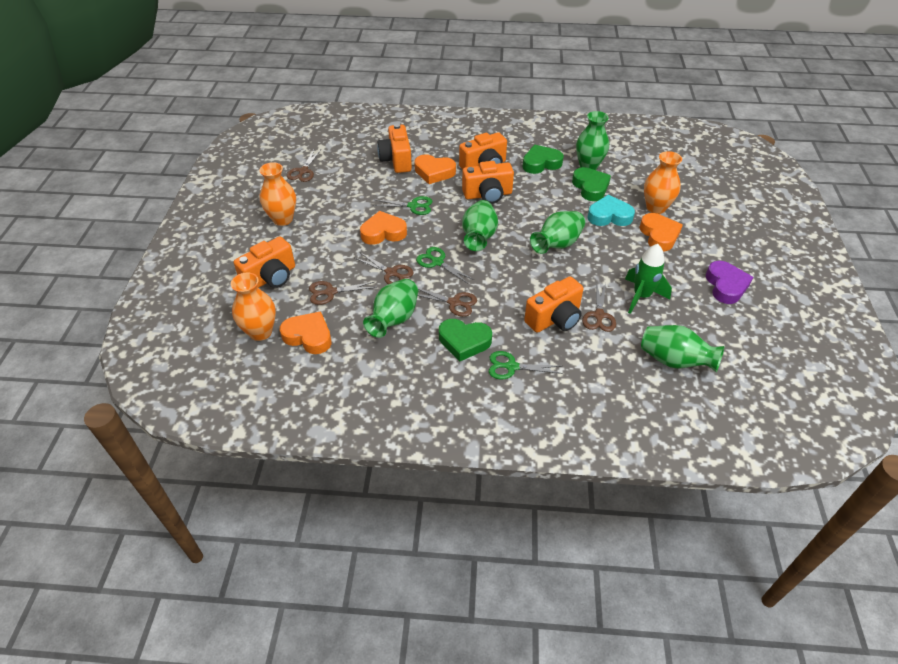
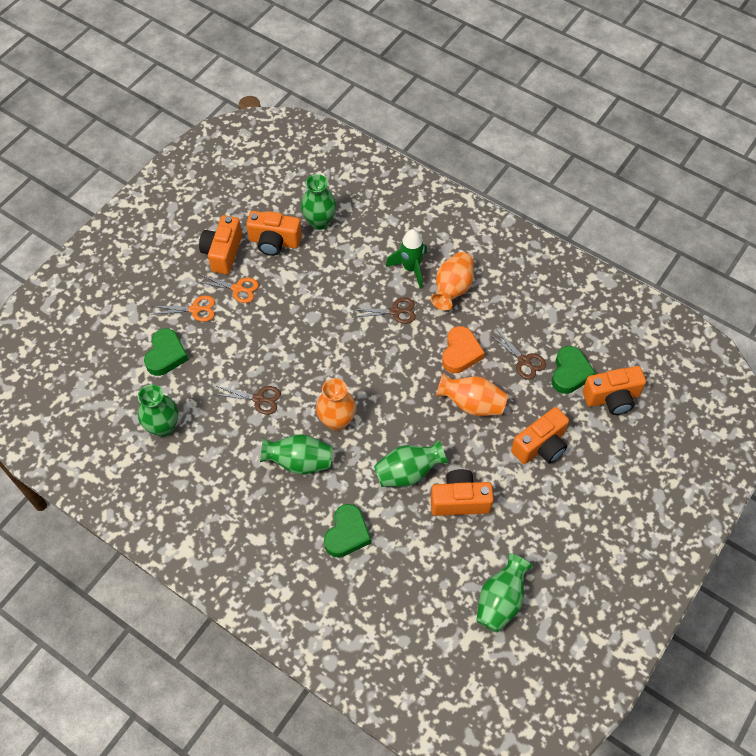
brown scissors: [287,150,321,182] [309,281,377,305] [355,253,413,284] [418,288,477,317] [582,282,616,332] = 5 -> [214,386,281,415] [352,298,416,324] [490,329,546,380] = 3
green scissors: [373,196,432,215] [416,247,474,284] [489,351,563,380] = 3 -> none = 0
orange heart: [280,311,332,354] [360,211,407,245] [414,154,456,184] [640,213,683,251] = 4 -> [442,326,485,373] = 1
orange scissors: none = 0 -> [152,296,215,322] [199,274,259,303] = 2
purple heart: [706,261,753,304] = 1 -> none = 0
turquoise heart: [588,195,635,226] = 1 -> none = 0

